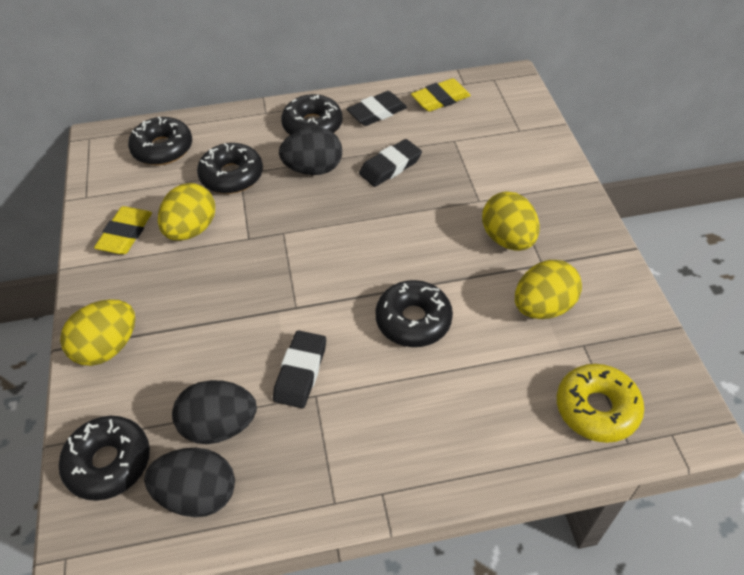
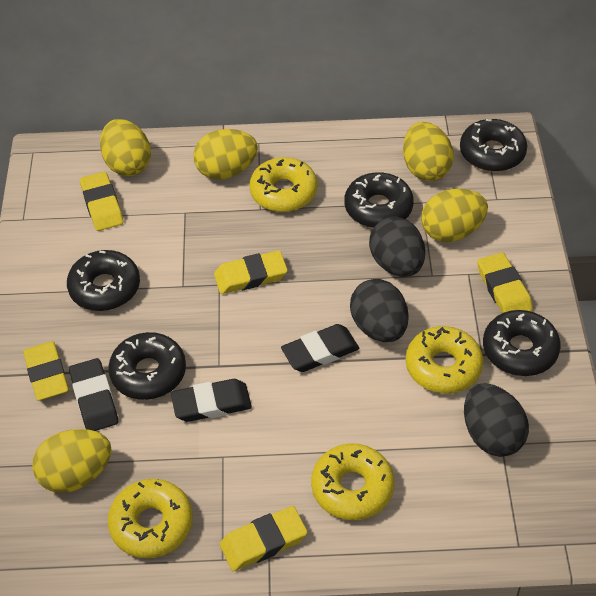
yellow donut: [557,364,644,443] = 1 -> [108,479,193,558] [250,157,318,212] [311,443,394,520] [406,326,484,394] = 4
yellow egg: [60,299,135,366] [158,183,215,241] [482,191,540,251] [515,260,582,319] = 4 -> [32,429,112,493] [100,119,151,176] [193,129,258,180] [403,122,454,181] [421,189,488,242] = 5
yellow eraser: [94,206,152,254] [411,78,471,112] = 2 -> [23,341,69,401] [80,172,123,231] [214,250,288,294] [220,506,308,571] [477,252,533,313] = 5

